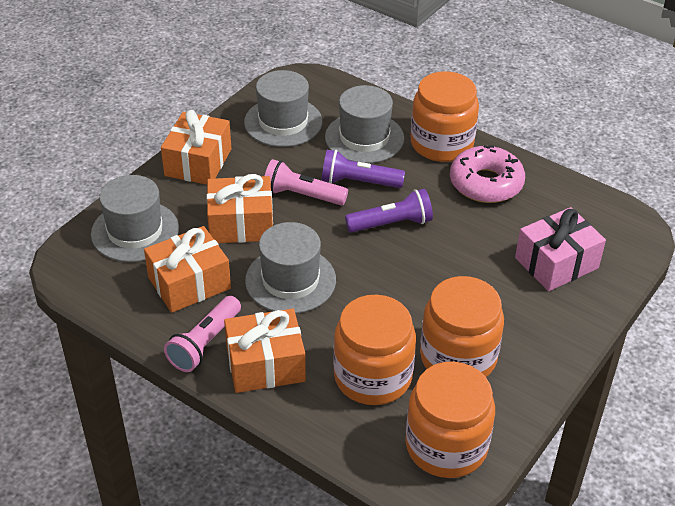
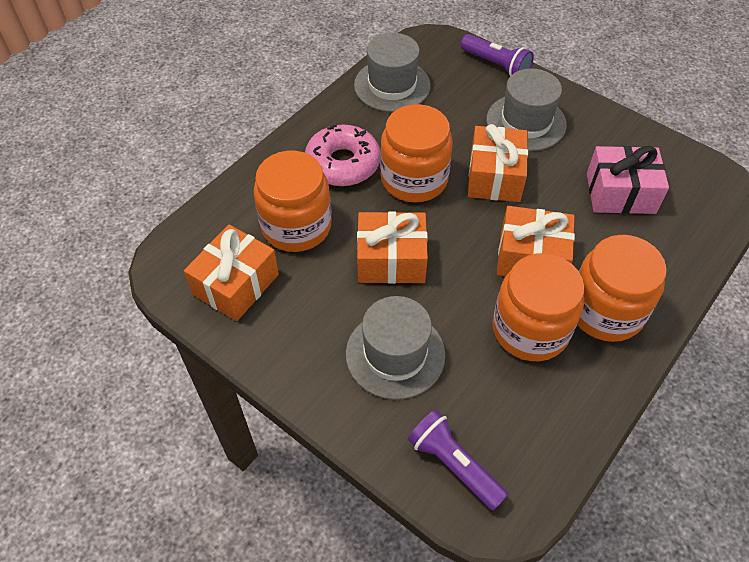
grey hat: [91,175,179,262] [244,70,322,147] [245,222,336,314] [325,85,404,163] = 4 -> [346,296,445,400] [354,33,431,112] [486,68,567,151] = 3
pink flashlight: [164,296,241,372] [265,159,348,205] = 2 -> none = 0

